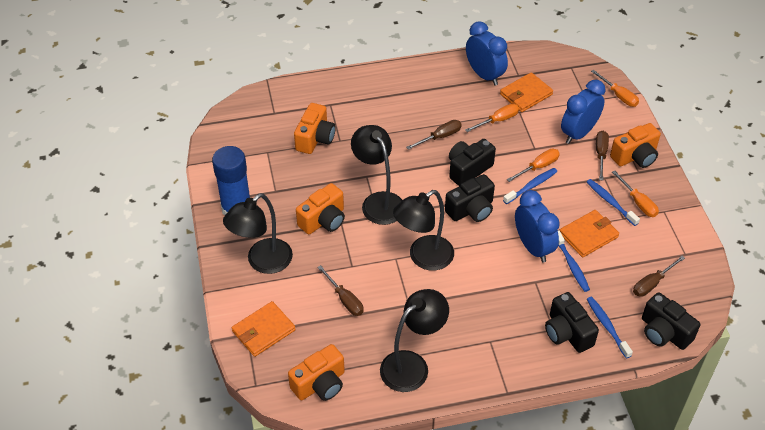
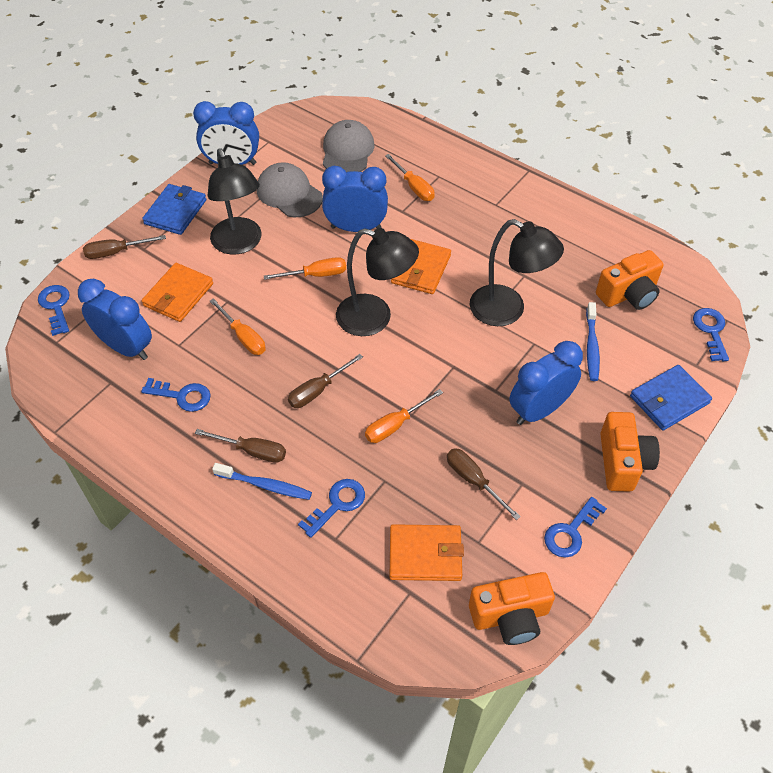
black camera: [445,174,495,222] [449,139,496,186] [545,292,599,353] [642,292,700,350] = 4 -> none = 0
black lamp: [223,193,293,274] [351,125,402,225] [380,289,449,392] [393,190,454,271] = 4 -> [208,149,262,255] [336,228,419,336] [470,219,564,326] = 3
blue clock: [466,21,508,86] [515,190,560,262] [561,80,606,144] = 3 -> [78,279,152,360] [193,101,259,165] [322,166,388,232] [509,341,583,425] = 4
blue glue stick: [212,146,250,215] = 1 -> none = 0
blue key: none = 0 -> [38,285,70,336] [141,378,211,412] [298,479,365,538] [544,497,607,558] [693,308,729,361] = 5
blue toothbrush: [503,168,557,204] [558,231,590,292] [587,179,640,226] [587,297,633,359] = 4 -> [212,463,312,500] [586,302,600,381] = 2
blue wallet: none = 0 -> [142,184,206,235] [630,365,712,430] = 2
grey cap: none = 0 -> [257,162,323,218] [323,120,374,172] = 2
orange camera: [288,344,345,401] [294,103,336,154] [296,183,345,234] [610,123,661,168] = 4 -> [469,572,555,645] [596,250,664,310] [600,412,660,492] = 3

